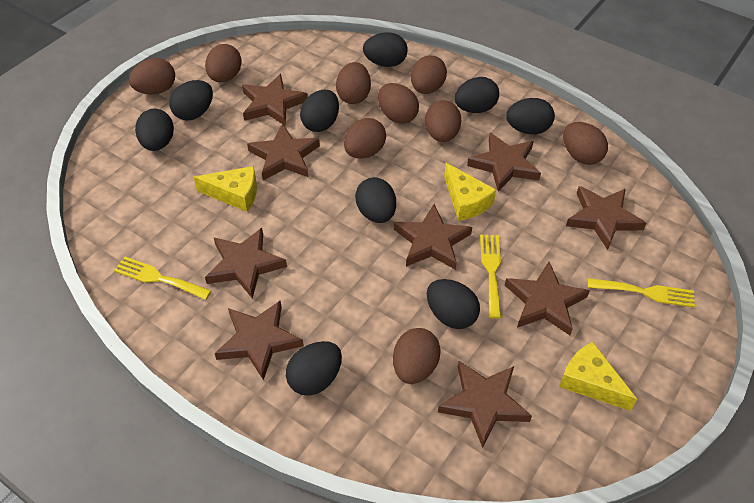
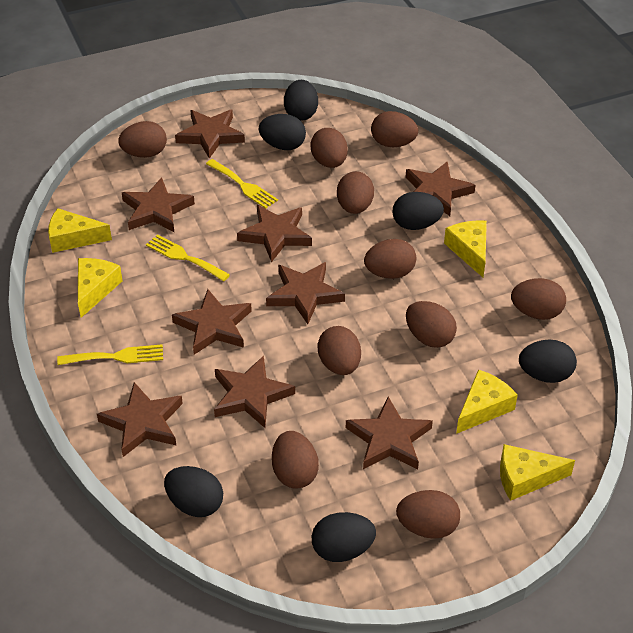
black egg: [135,108,174,151] [169,80,213,121] [286,341,342,396] [300,90,339,132] [355,177,396,223] [363,32,407,67] [427,279,480,329] [455,77,499,113] [506,98,555,134] = 9 -> [164,466,223,517] [259,114,306,150] [284,80,318,121] [312,512,376,562] [392,192,444,230] [519,340,577,383] = 6
brown egg: [129,58,175,94] [205,44,242,82] [336,62,371,104] [344,118,386,158] [378,83,419,124] [393,328,441,384] [411,55,447,94] [425,100,461,142] [563,122,608,165] = 9 -> [118,121,167,158] [272,431,319,489] [310,128,348,168] [317,326,361,375] [337,171,374,214] [364,239,416,279] [371,111,418,147] [396,490,460,539] [406,301,457,348] [511,278,566,320] = 10
yellow cheese: [194,166,257,212] [444,163,496,221] [559,342,637,411] = 3 -> [48,208,112,253] [78,258,123,318] [444,220,487,277] [456,369,518,434] [500,444,575,501] = 5

